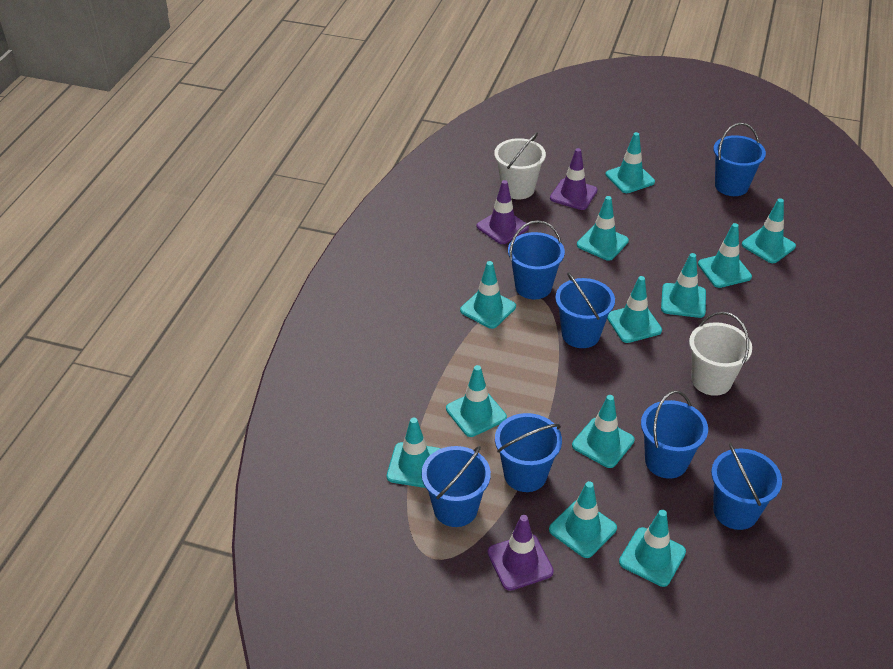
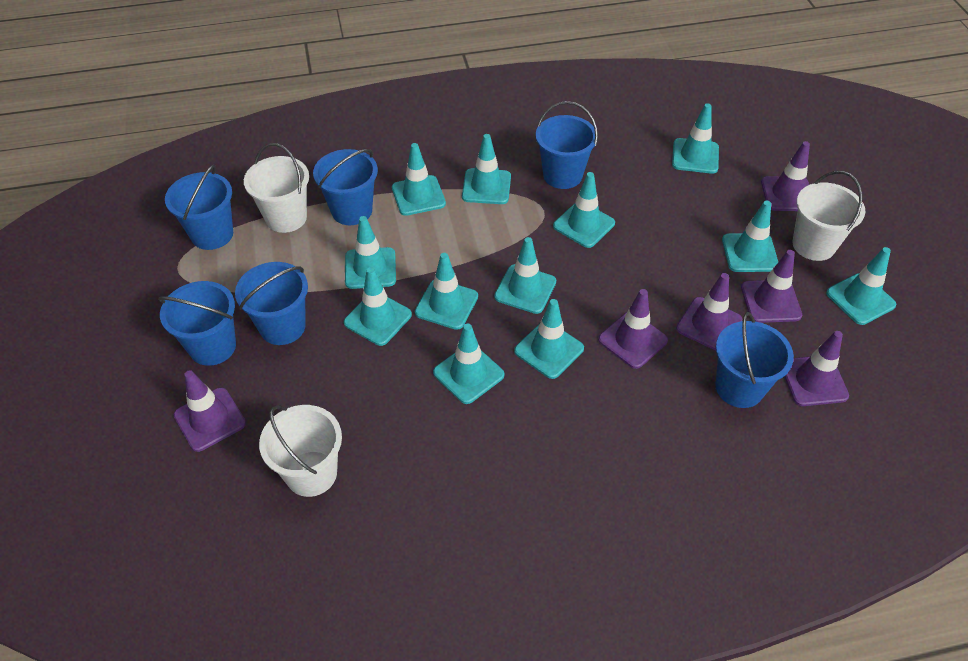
blue bucket: [422,446,491,527] [495,413,562,492] [508,220,565,299] [555,272,615,348] [641,391,708,479] [711,443,782,530] [713,123,766,196] = 7 -> [158,281,236,366] [165,164,233,250] [235,262,308,345] [313,149,378,225] [536,101,598,189] [715,312,794,408] = 6
purple traffic cone: [476,180,529,244] [487,515,554,591] [550,148,597,210] = 3 -> [174,370,246,452] [598,289,668,369] [676,273,743,351] [741,250,802,323] [761,141,810,211] [784,331,849,406] = 6
white bucket: [494,132,546,199] [689,312,752,396] = 2 -> [244,143,309,233] [259,405,342,497] [793,171,865,261] = 3

